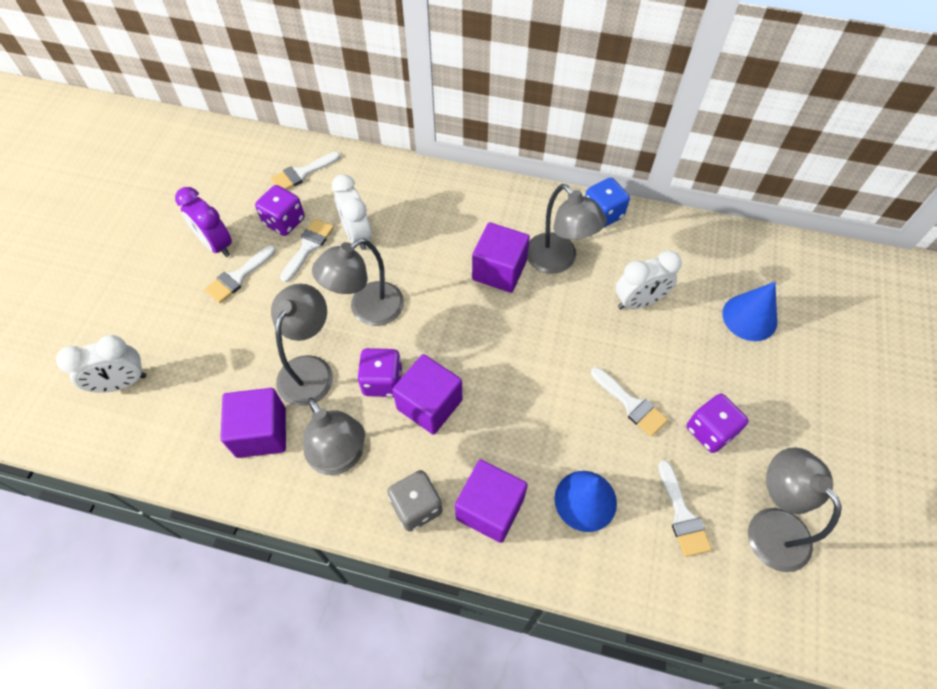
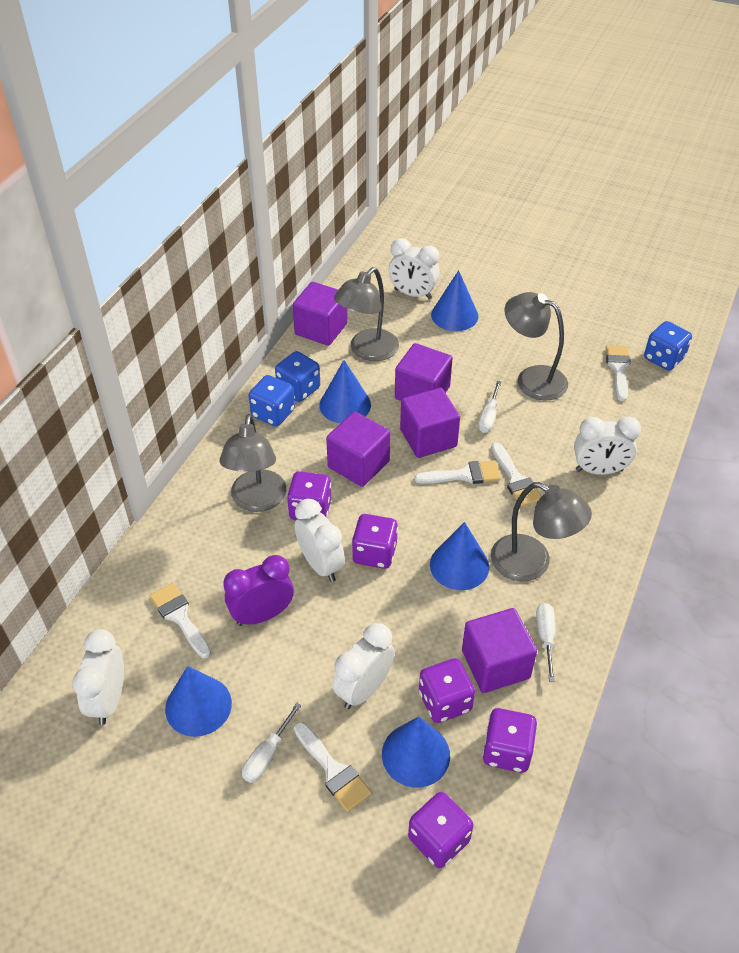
blue cone: [555,471,617,532] [722,282,777,341] = 2 -> [165,666,232,737] [319,360,371,423] [382,717,450,788] [430,522,489,590] [431,270,479,331] = 5
blue dice: [585,178,630,227] = 1 -> [248,375,295,427] [275,351,320,402] [644,321,692,370] = 3
grey dice: [387,470,442,532] = 1 -> none = 0
grey lamp: [271,283,333,406] [303,397,365,475] [312,239,404,326] [527,184,607,274] [748,447,842,572] = 5 -> [219,414,287,512] [334,267,399,361] [491,482,592,582] [505,292,568,401] = 4
purple cube: [220,388,286,458] [392,354,462,435] [455,460,528,543] [472,222,530,293] = 4 -> [293,282,348,346] [326,411,390,487] [395,343,452,401] [400,388,460,458] [462,608,537,693] = 5
purple dice: [255,185,305,236] [357,348,402,397] [687,394,749,453] = 3 -> [287,471,331,520] [352,514,398,569] [408,792,473,868] [419,658,475,723] [483,708,537,773] = 5
white clock: [56,335,147,393] [332,174,371,250] [616,250,682,310] = 3 -> [72,629,124,725] [295,499,345,582] [332,623,395,709] [389,238,440,300] [574,416,641,475] = 5
white screwdriver: none = 0 -> [242,702,302,783] [478,381,501,433] [536,603,555,682] = 3

